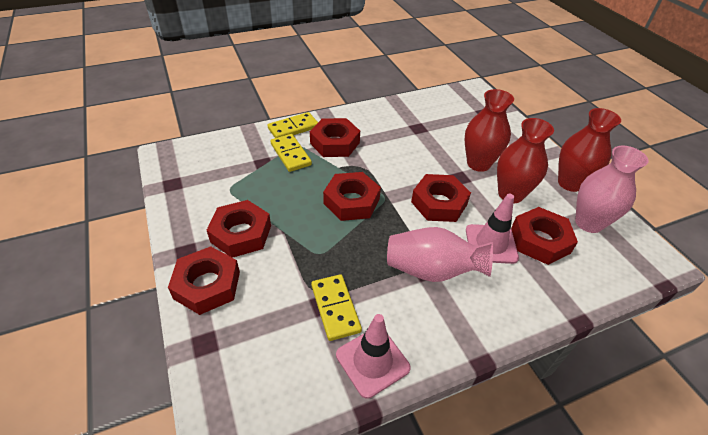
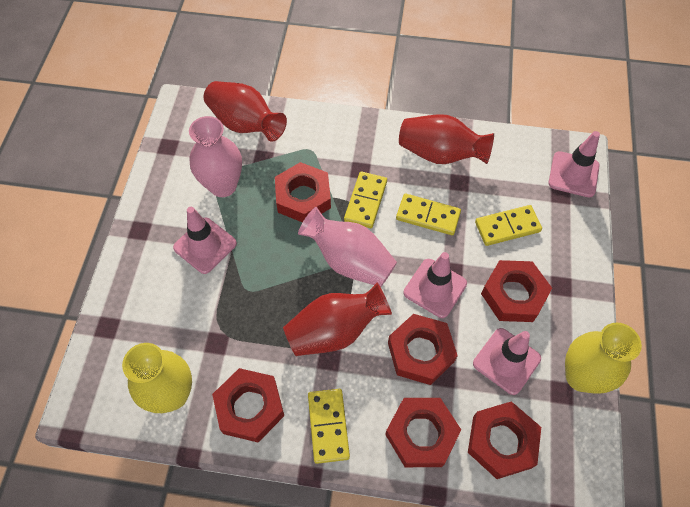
pink traffic cone: [336,314,411,399] [466,194,519,264] = 2 -> [173,207,237,274] [404,252,467,318] [473,328,541,395] [548,131,600,197] = 4
yellow domino: [267,112,318,138] [270,134,312,172] [311,274,362,341] = 3 -> [308,389,350,464] [344,172,387,228] [396,194,461,235] [475,205,542,246] = 4
yellow vase: none = 0 -> [122,343,192,413] [565,323,642,394] = 2

